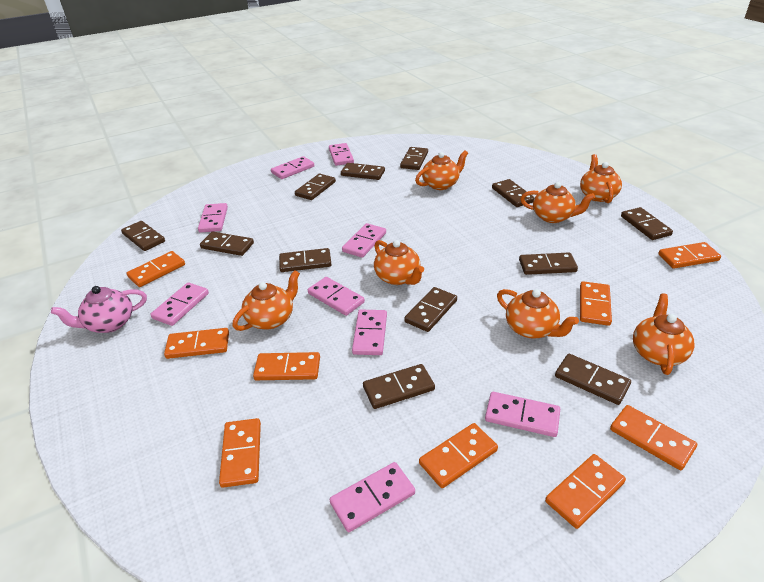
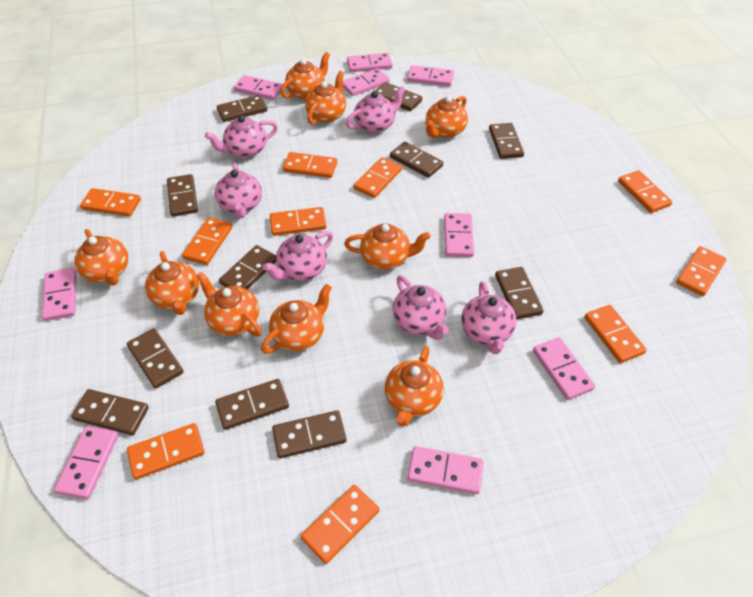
brown domino: [121,221,165,251] [200,232,254,256] [279,248,332,272] [295,174,336,200] [341,163,385,180] [363,364,435,409] [400,147,428,170] [404,287,457,332] [492,179,535,207] [519,252,578,275] [555,354,631,405] [621,207,673,240] = 12 -> [71,389,149,435] [127,328,184,389] [167,174,198,217] [215,379,289,430] [217,95,268,122] [219,245,276,290] [272,410,347,458] [375,82,422,111] [390,142,443,178] [489,123,524,159] [495,267,543,319] = 11
orange domino: [127,251,185,287] [164,328,229,359] [219,418,261,488] [253,352,320,380] [419,423,498,488] [545,454,626,529] [580,281,612,326] [610,405,697,470] [658,242,721,268] = 9 -> [80,188,141,217] [127,423,205,479] [182,217,232,265] [270,207,327,236] [283,152,337,178] [301,485,380,564] [354,157,402,198] [585,305,647,363] [618,170,672,213] [676,246,726,296] = 10
orange teapot: [232,270,300,331] [374,240,424,285] [415,150,468,190] [497,289,579,338] [520,182,595,223] [580,154,622,203] [633,294,695,375] = 7 -> [74,229,128,286] [145,251,199,315] [196,272,262,336] [261,284,332,353] [280,52,330,100] [305,71,346,124] [344,223,431,270] [385,346,444,427] [425,96,468,138] = 9
pink teapot: [51,286,147,333] = 1 -> [205,115,278,158] [215,163,262,218] [262,231,333,281] [346,86,406,133] [392,275,449,340] [461,281,517,354] = 6

